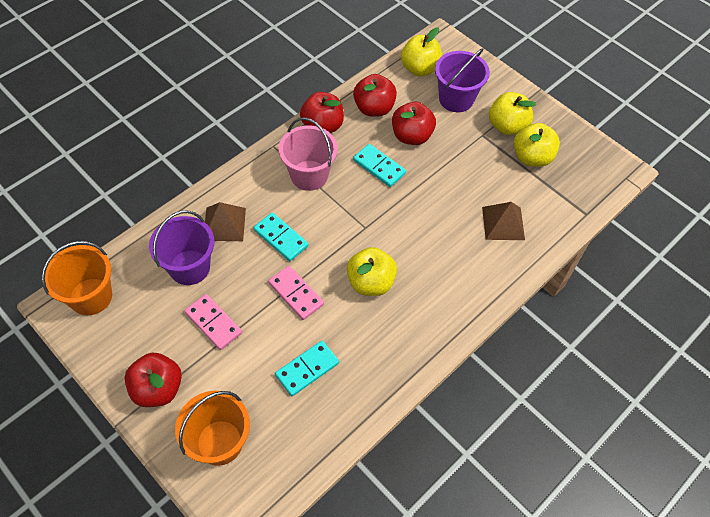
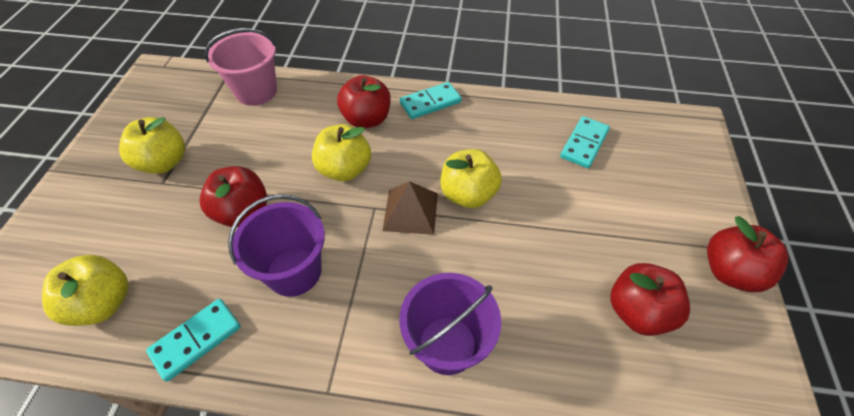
brown pyramid: [205,202,246,241] [482,202,525,240] = 2 -> [382,181,438,235] = 1
orange bucket: [41,241,112,315] [175,391,250,466] = 2 -> none = 0
pink domino: [185,294,242,350] [268,266,324,320] = 2 -> none = 0

